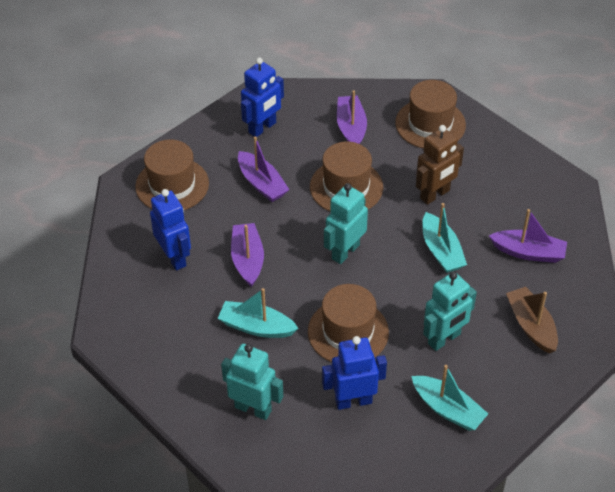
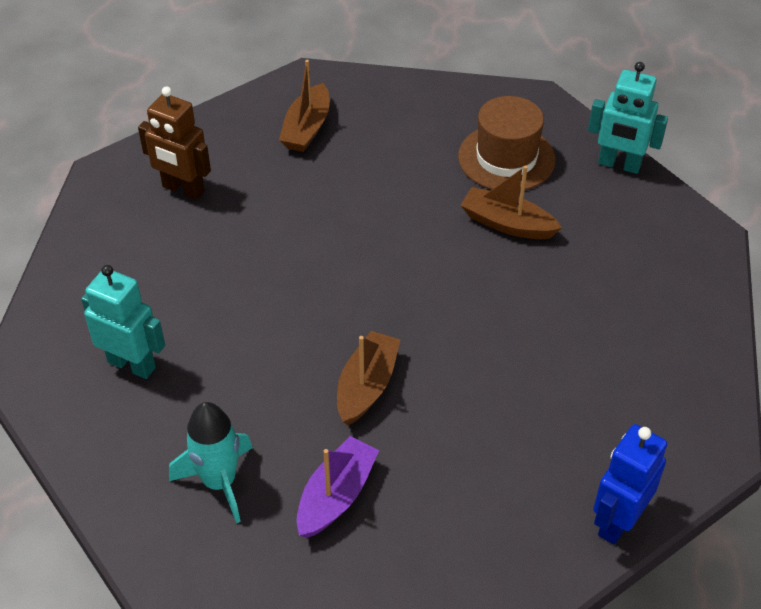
blue robot: [150,189,191,270] [241,58,284,137] [322,336,387,410] = 3 -> [593,424,667,545] = 1
brown boat: [506,287,558,354] = 1 -> [279,60,330,152] [337,331,400,425] [461,165,562,239] = 3
brown hat: [135,139,209,210] [308,284,389,362] [310,142,383,211] [395,80,466,148] = 4 -> [458,96,555,191] = 1
purple boat: [231,223,264,287] [238,136,289,202] [337,90,367,144] [489,209,567,263] = 4 -> [297,436,379,538] = 1
turquoise boat: [218,288,299,338] [412,365,488,431] [422,203,467,273] = 3 -> none = 0
turquoise robot: [221,344,283,420] [324,183,368,264] [423,272,477,351] = 3 -> [81,265,165,379] [588,62,668,174] = 2
turquoise rocket: none = 0 -> [169,402,253,523] = 1

